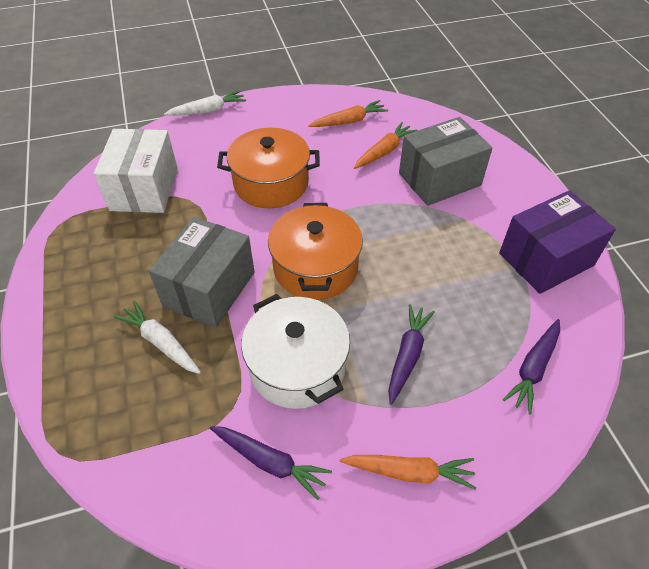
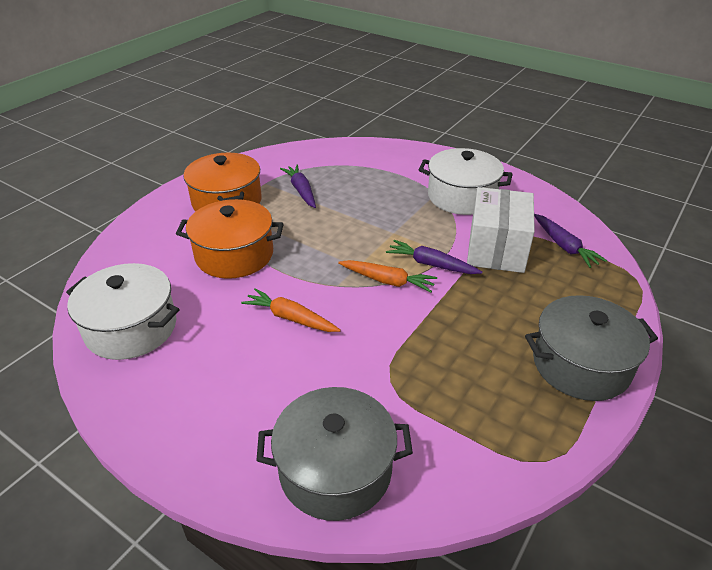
grey box: [149,217,254,328] [399,117,492,206] = 2 -> none = 0
grey pot: none = 0 -> [256,387,413,521] [525,295,658,401] = 2
orange carrot: [308,100,388,127] [340,455,476,490] [354,122,417,169] = 3 -> [241,288,341,332] [338,260,437,293] = 2
purple box: [499,190,616,294] = 1 -> none = 0
white carrot: [114,301,201,374] [164,90,246,116] = 2 -> none = 0
white pot: [241,294,350,409] = 1 -> [66,263,180,360] [419,148,513,215] = 2

